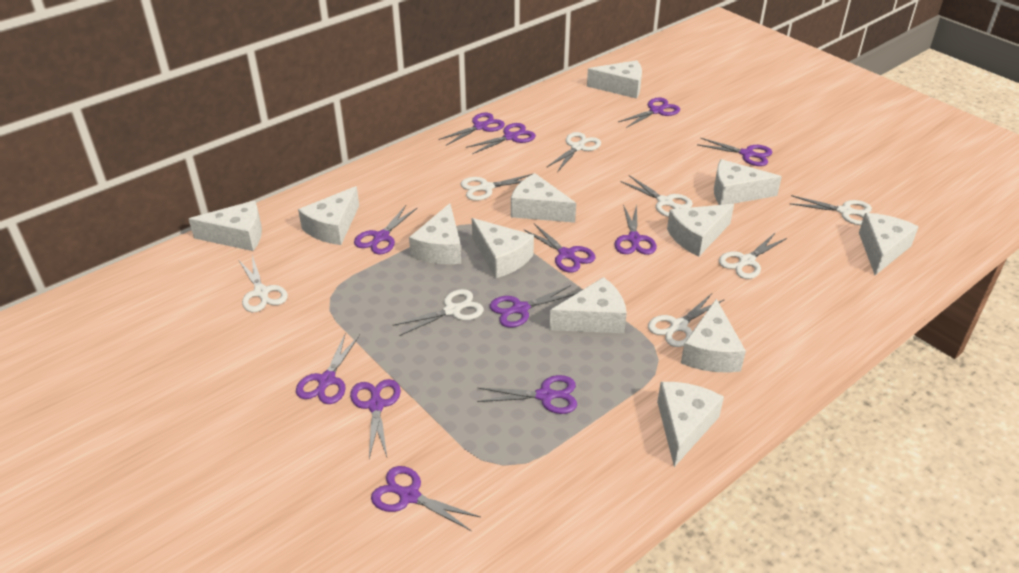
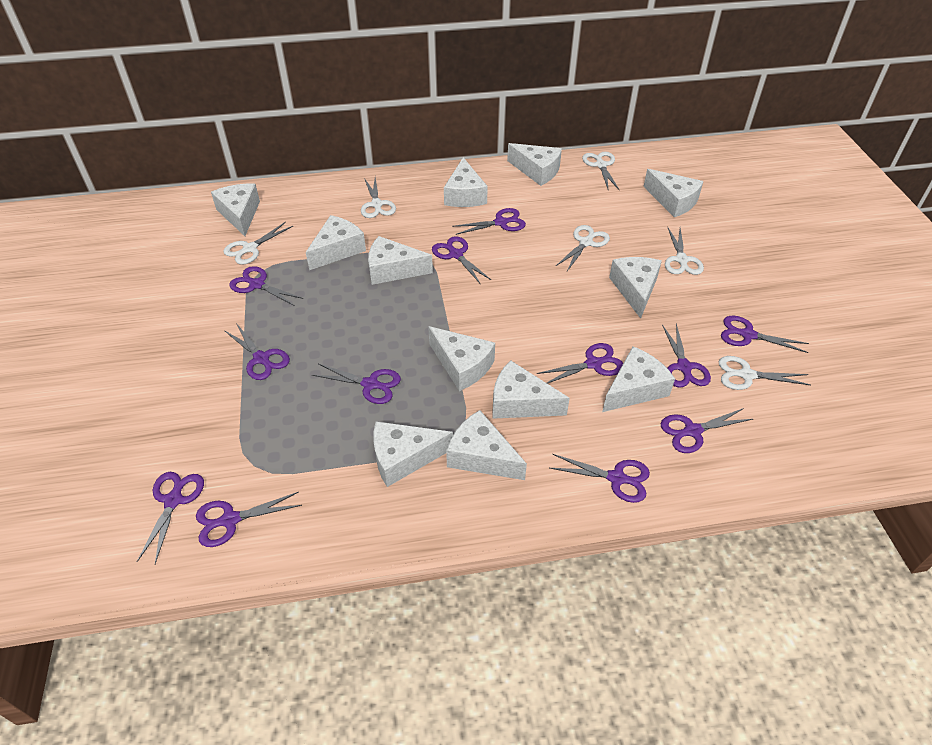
white scissors: [238,255,288,312] [393,289,484,336] [460,173,534,201] [546,132,601,172] [620,175,693,217] [648,293,725,347] [719,233,787,279] [789,195,872,225] = 8 -> [223,222,294,265] [361,177,396,218] [555,225,610,271] [582,152,619,190] [665,228,704,275] [719,356,810,390] = 6

